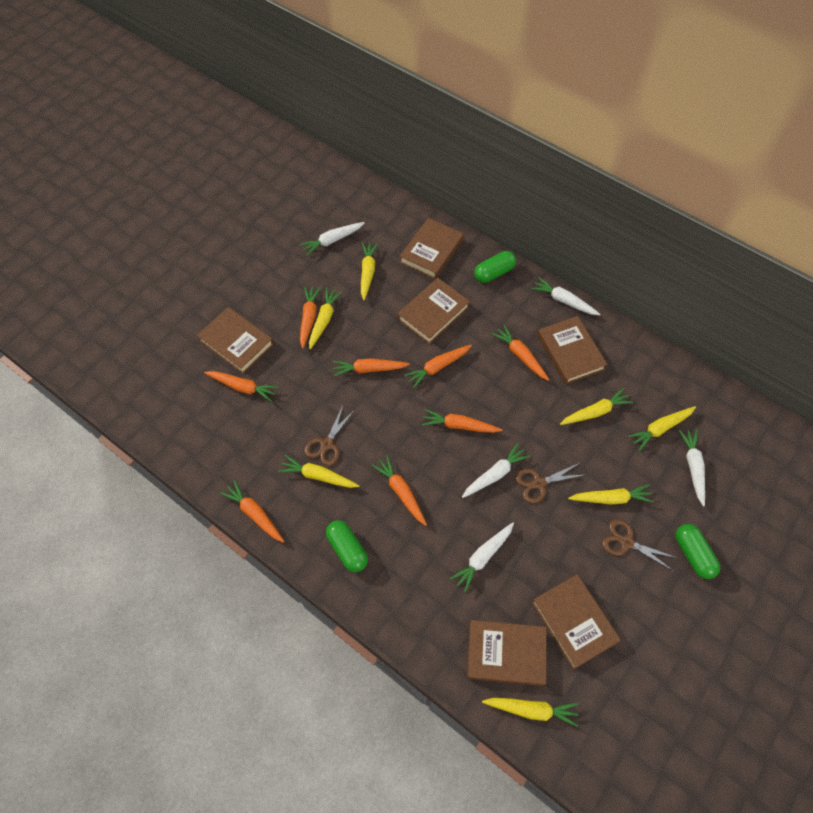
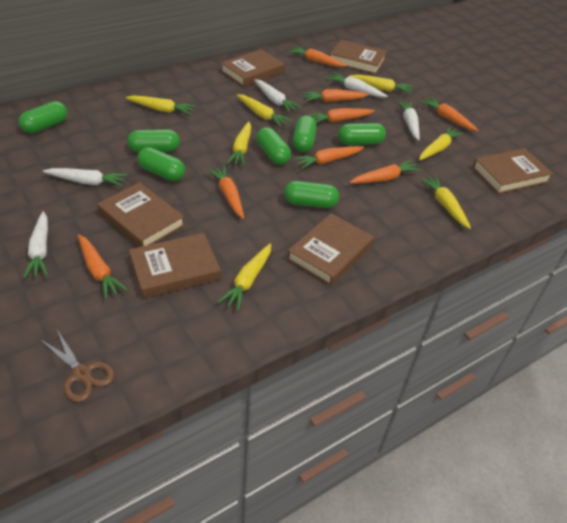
brown scissors: [304,406,354,466] [515,463,584,503] [602,519,677,571] = 3 -> [40,330,115,402] = 1
green capsule: [326,520,368,572] [474,251,516,283] [676,524,720,579] = 3 -> [19,101,67,133] [127,129,180,153] [137,147,185,181] [256,127,291,165] [284,181,339,208] [293,115,317,152] [338,123,386,145] = 7

